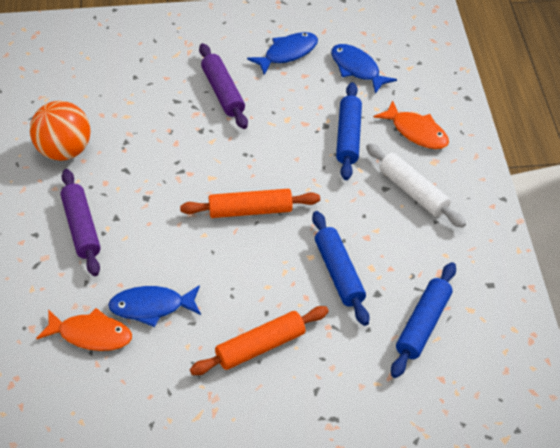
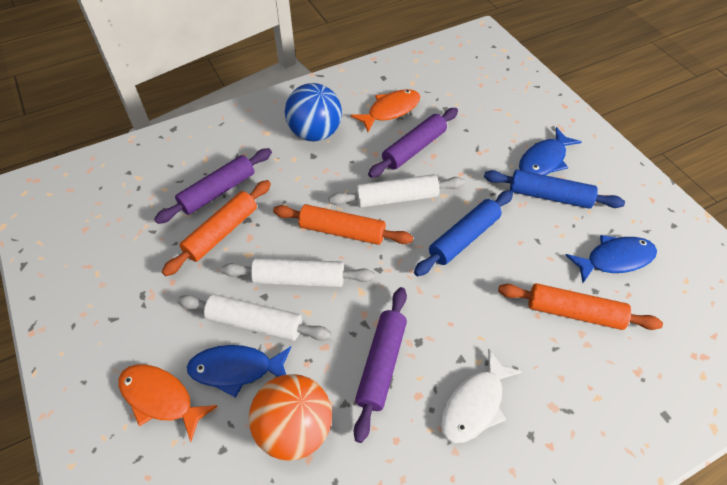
blue ball: none = 0 -> [285,83,342,141] = 1
blue rolling pin: [312,211,370,326] [336,82,362,180] [391,262,456,378] = 3 -> [414,190,513,276] [484,170,625,208] = 2
orange rolling pin: [180,189,320,218] [190,306,329,375] = 2 -> [162,180,271,276] [273,204,413,245] [498,283,663,330] = 3
purple rolling pin: [61,169,101,276] [199,43,248,129] = 2 -> [154,148,272,224] [354,287,407,443] [368,108,458,178] = 3
white fish: none = 0 -> [440,348,522,443] = 1
white rolling pin: [366,143,466,228] = 1 -> [177,294,332,341] [221,258,375,287] [329,174,465,208] = 3

